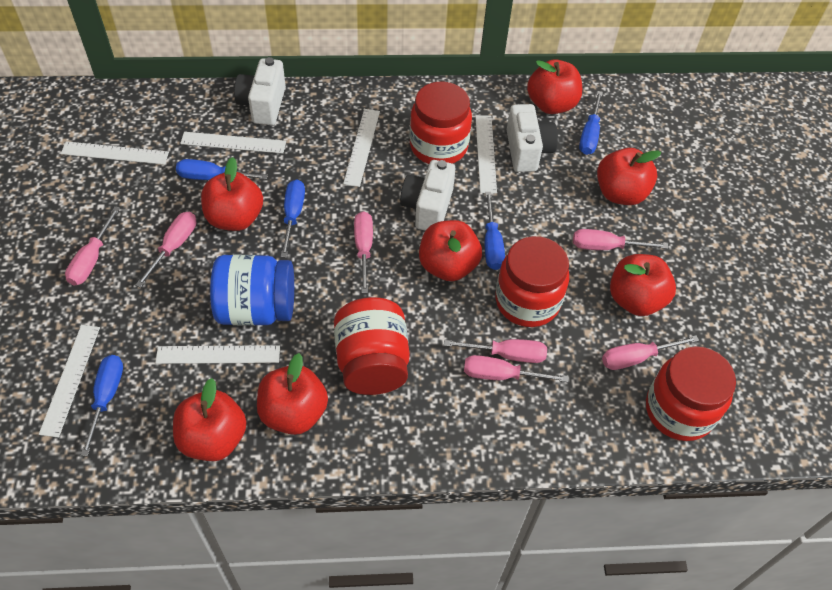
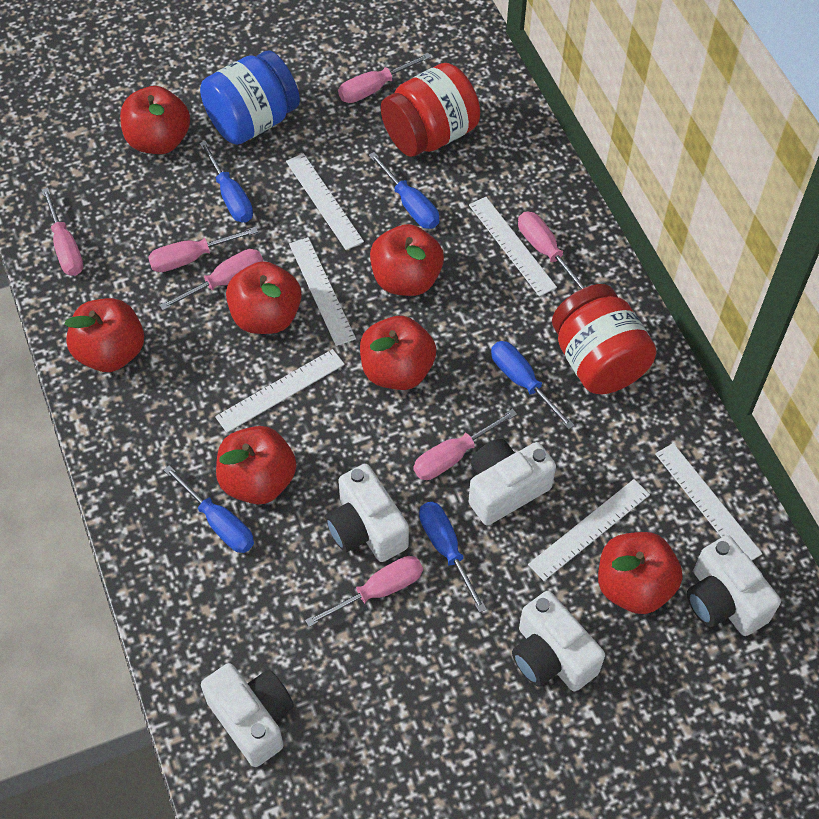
red jar: [334,297,410,395] [410,82,472,164] [495,236,569,327] [646,346,736,441] = 4 -> [381,63,480,157] [552,284,657,394] = 2
white camera: [234,57,286,125] [400,160,455,231] [507,104,558,172] = 3 -> [201,663,294,767] [325,464,409,562] [468,439,556,525] [512,591,605,691] [687,535,781,636] = 5

